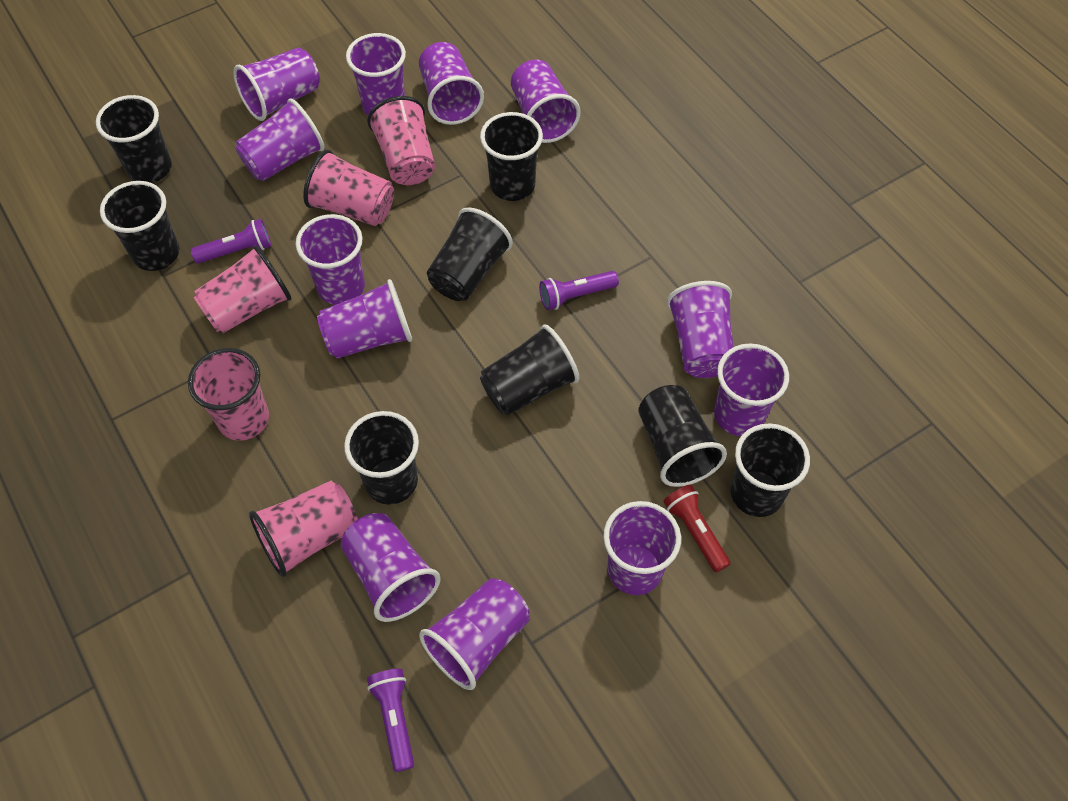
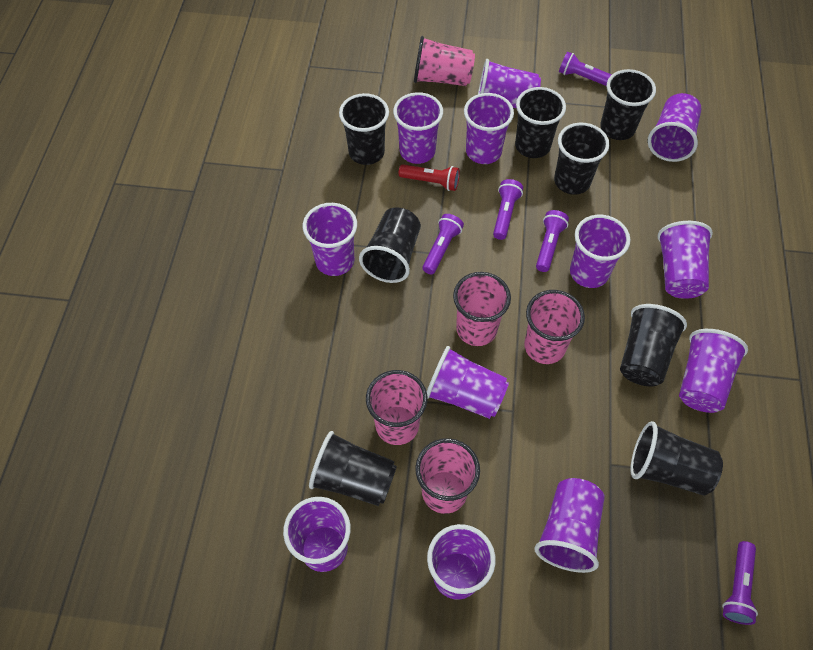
purple flashlight: [191,219,271,264] [367,669,414,772] [539,271,619,310] = 3 -> [423,214,464,274] [493,179,523,240] [536,210,569,272] [559,52,612,86] [722,541,758,625] = 5

